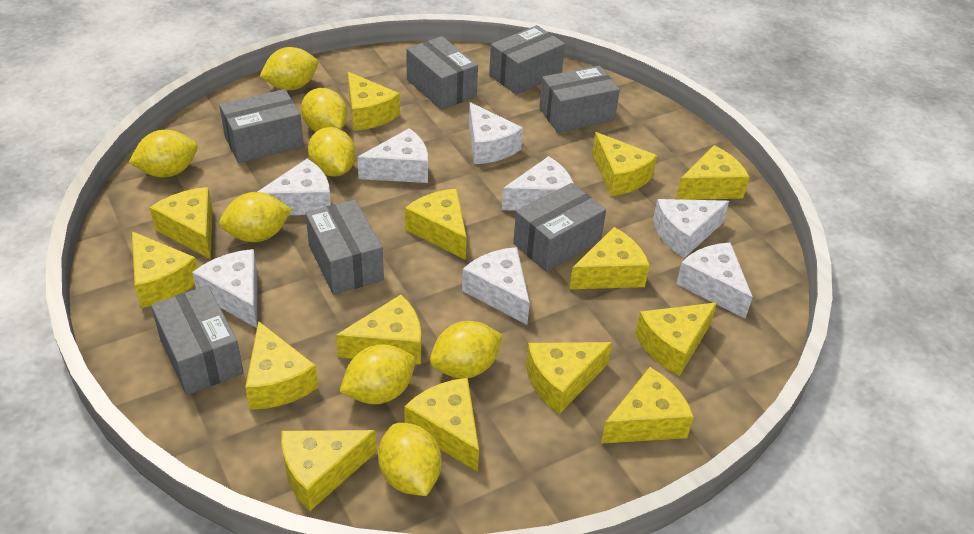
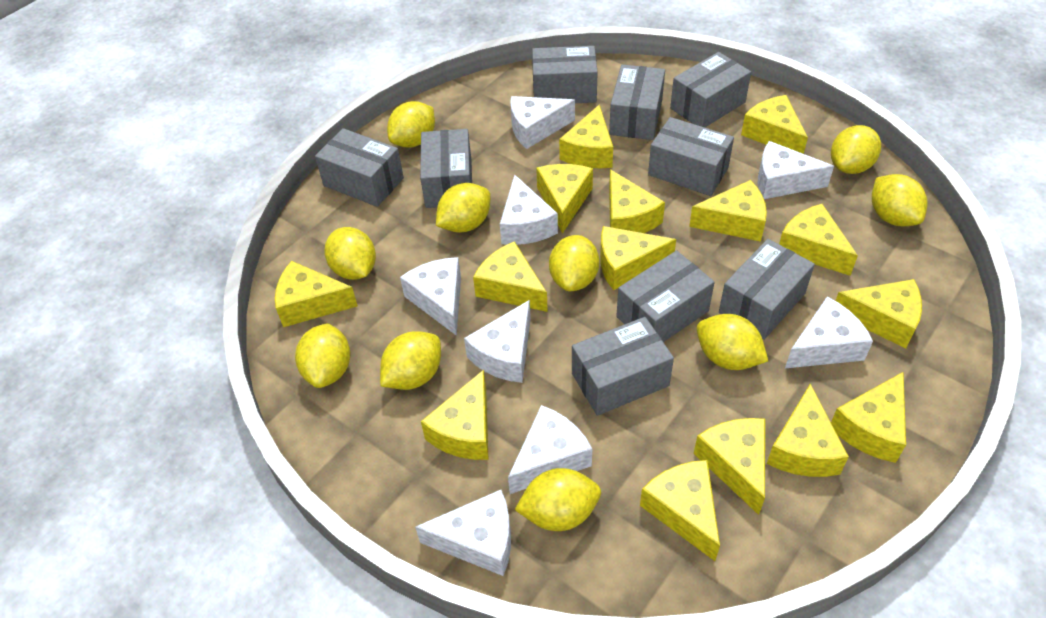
grey box: [151,285,244,395] [219,89,304,163] [305,200,384,295] [406,36,478,110] [489,25,565,95] [513,183,606,272] [539,66,620,133] = 7 -> [315,128,404,207] [420,129,472,208] [532,46,598,103] [572,317,674,416] [609,64,665,140] [616,250,715,342] [648,117,734,196] [670,52,751,127] [719,239,815,340] = 9
yellow cheese: [132,231,198,308] [150,187,213,259] [245,321,318,410] [281,430,377,511] [336,295,421,364] [348,72,400,131] [404,378,479,472] [405,189,467,260] [526,342,612,414] [569,227,650,289] [592,132,657,196] [601,367,694,444] [635,303,717,376] [676,145,749,200] = 14 -> [275,261,358,327] [421,370,489,460] [473,241,548,312] [536,164,593,234] [559,104,613,168] [600,226,676,291] [609,169,665,233] [640,460,720,561] [689,180,767,242] [694,418,765,515] [741,95,808,154] [767,384,849,477] [779,204,858,276] [831,372,906,463] [836,279,922,349] = 15
yellow lemon: [129,130,197,177] [219,192,292,242] [260,47,318,90] [301,88,348,132] [308,127,356,177] [339,344,415,404] [378,423,442,496] [430,321,503,379] = 8 -> [295,323,350,388] [324,227,376,280] [380,331,441,390] [387,101,435,148] [436,183,490,233] [515,468,601,531] [549,235,599,291] [697,314,768,370] [831,125,881,174] [872,174,927,226] = 10

